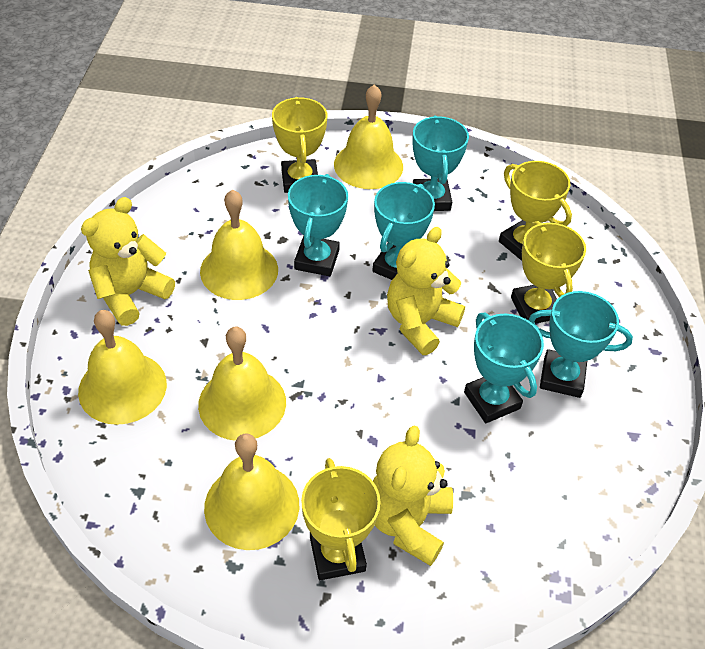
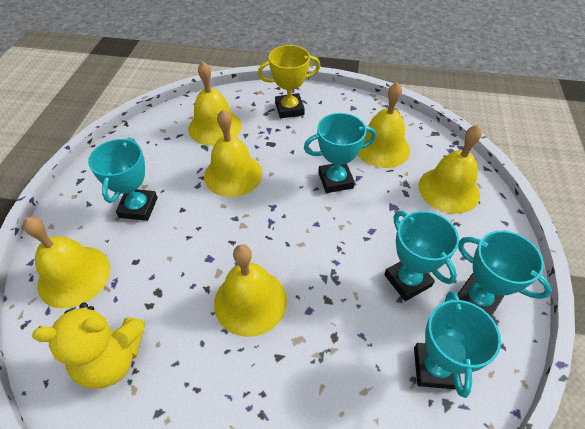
yellow bell: [78,310,167,425] [198,327,286,441] [200,189,278,300] [204,433,300,550] [334,84,403,189] = 5 -> [23,217,111,309] [188,61,241,145] [204,109,262,197] [214,244,287,337] [358,82,410,168] [418,125,482,214] = 6
yellow teddy bear: [81,197,175,326] [373,425,453,566] [387,227,465,355] = 3 -> [32,302,145,389] = 1
yellow trophy: [272,97,327,193] [301,458,381,580] [499,161,572,261] [511,221,586,324] = 4 -> [258,45,321,118] = 1

